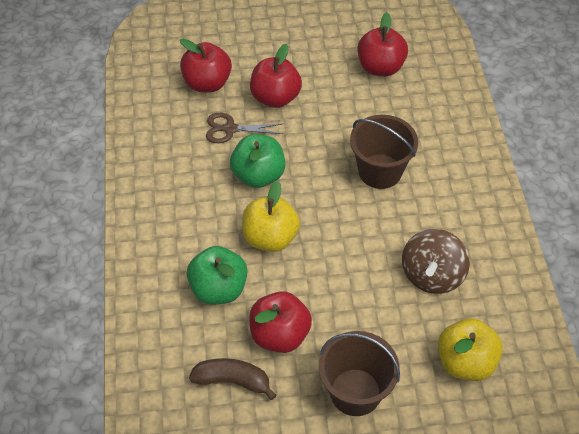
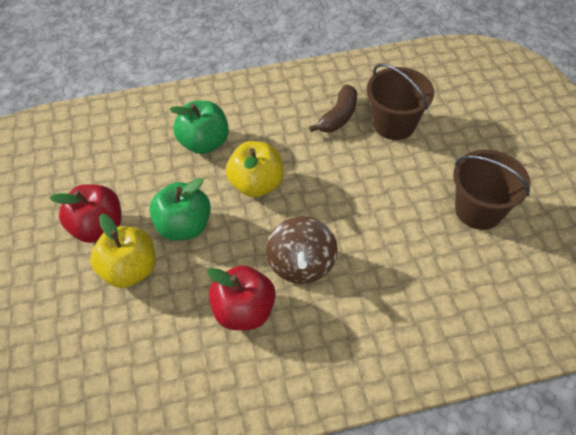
brown scissors: [206,113,283,143] = 1 -> none = 0
red apple: [180,39,232,92] [249,291,312,353] [250,44,302,108] [357,12,408,76] = 4 -> [50,184,121,243] [207,265,276,330] = 2

